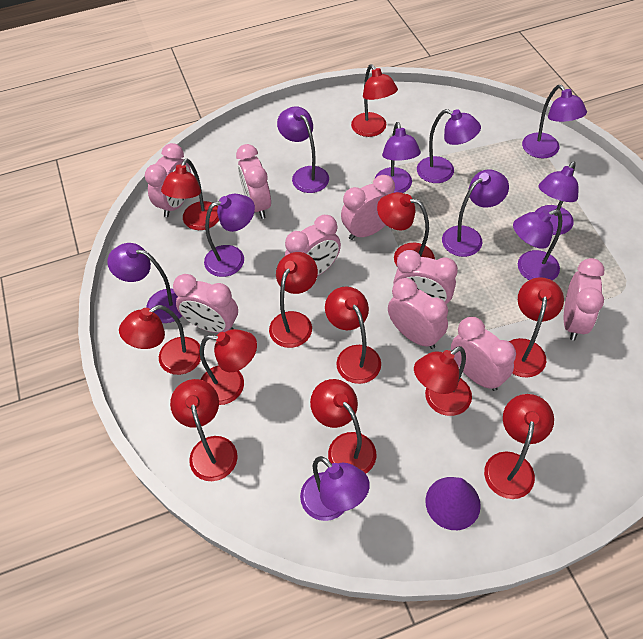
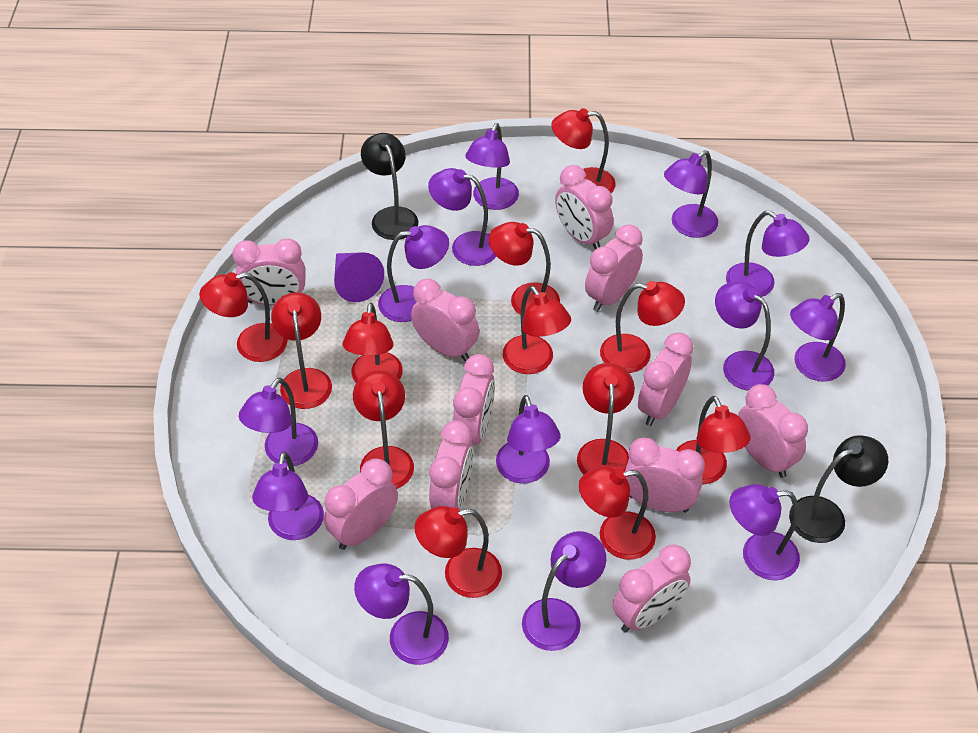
black lamp: none = 0 -> [361,133,418,240] [789,435,888,543] = 2
pink clock: [145,143,191,217] [173,274,238,333] [236,144,271,219] [285,215,341,276] [341,175,395,240] [388,278,448,349] [393,250,458,304] [451,317,516,391] [564,258,605,341] = 9 -> [232,238,306,306] [324,459,398,550] [411,279,479,361] [429,420,473,510] [453,354,495,445] [555,165,613,249] [585,224,643,311] [613,545,691,633] [625,437,705,513] [638,332,693,426] [738,384,808,478] = 11
purple lamp: [107,243,182,323] [204,194,255,277] [277,106,329,193] [300,456,370,521] [375,122,421,193] [417,109,481,183] [442,169,509,257] [513,209,562,280] [522,85,587,158] [535,161,579,235] = 10 -> [239,378,318,466] [252,452,324,540] [354,564,449,665] [378,225,449,322] [428,168,496,266] [465,123,519,210] [496,395,561,484] [522,531,606,651] [664,150,718,238] [715,282,774,390] [726,211,809,297] [729,484,800,580] [790,293,846,382] = 13

